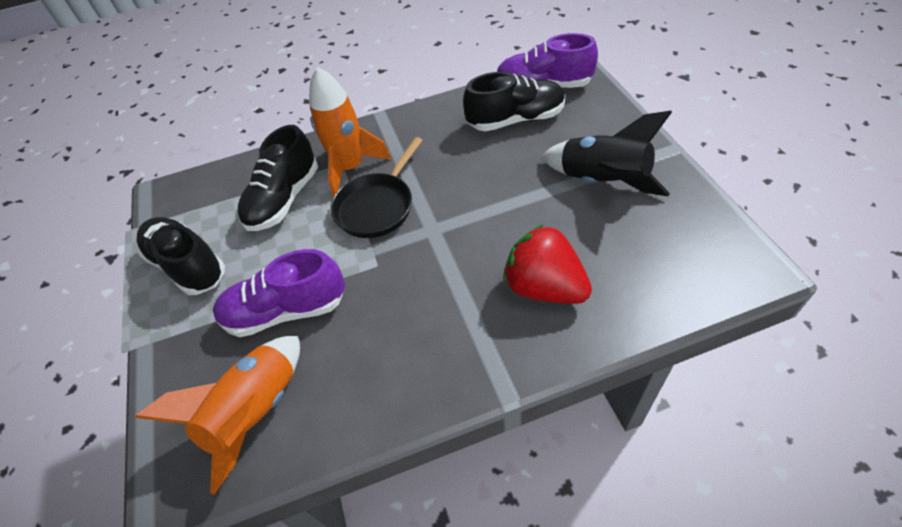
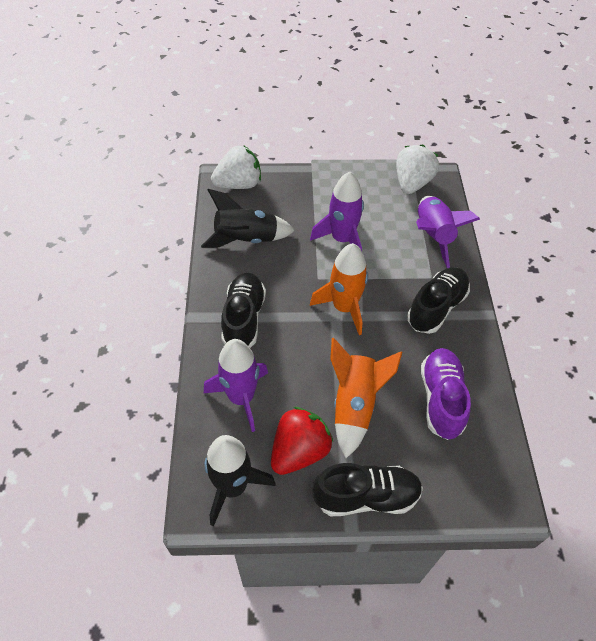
black pan: [331,137,423,238] = 1 -> none = 0
black rocket: [541,111,672,197] = 1 -> [201,189,295,248] [204,435,276,526] = 2
purple rocket: none = 0 -> [204,339,268,432] [310,172,364,251] [416,196,480,268] = 3
purple shoe: [213,249,345,337] [497,33,598,88] = 2 -> [421,348,471,440] = 1
white strawberry: none = 0 -> [211,145,261,189] [396,144,439,194] = 2

